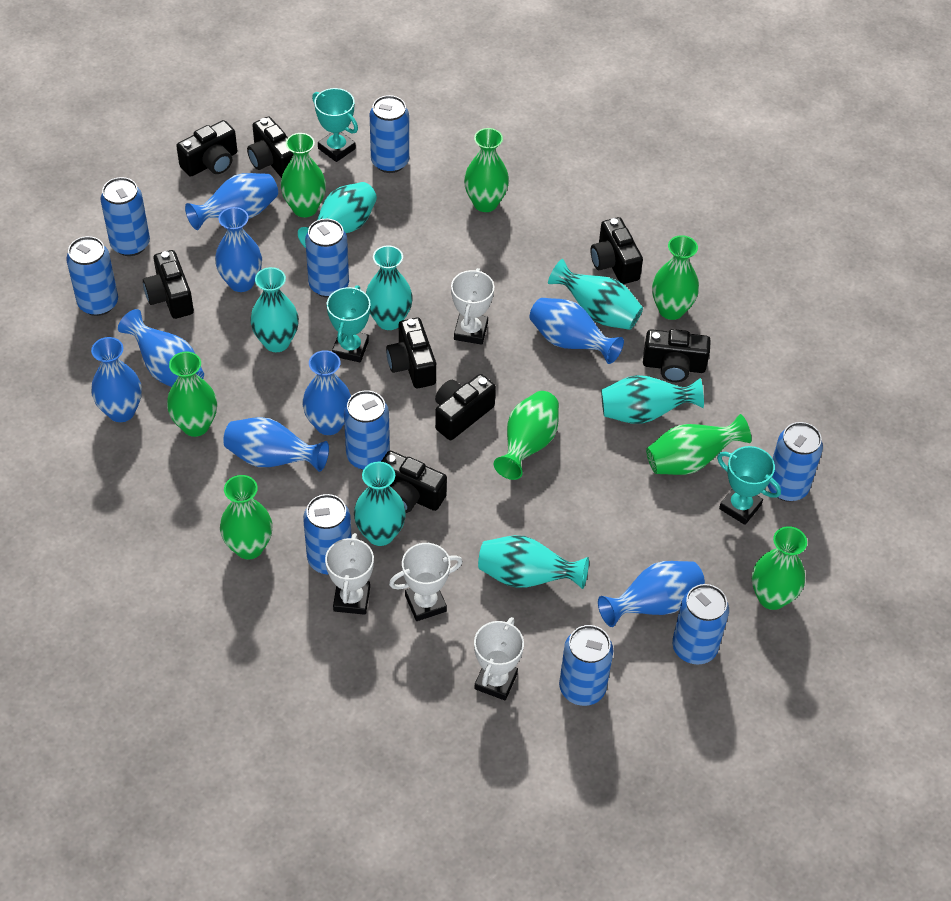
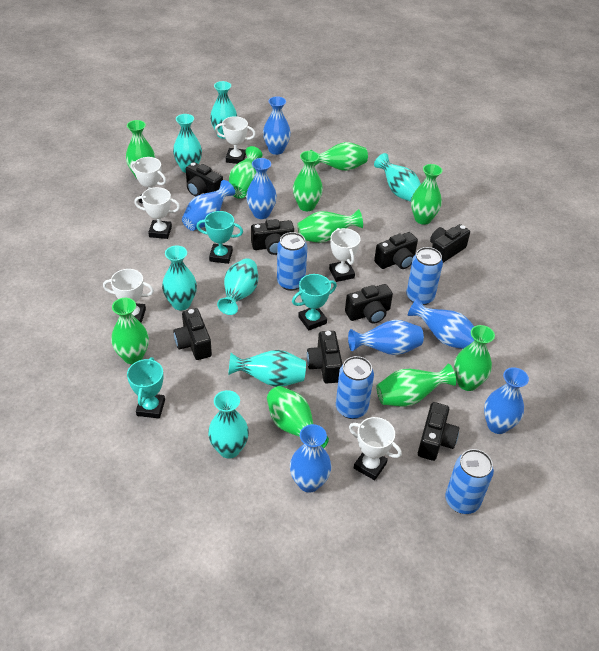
blue can: [66,236,118,316] [100,177,150,256] [303,494,352,575] [305,219,349,298] [344,390,390,470] [370,95,409,173] [559,625,613,706] [672,584,729,665] [768,422,823,502] = 9 -> [277,232,307,291] [336,356,374,419] [406,247,443,305] [445,449,494,514] = 4
blue vase: [91,337,142,422] [118,309,204,387] [185,173,278,230] [215,207,262,292] [223,417,329,472] [302,350,351,435] [530,298,624,364] [598,561,705,627] = 8 -> [182,180,235,231] [246,158,277,219] [263,96,291,155] [290,424,331,493] [348,320,424,355] [407,297,474,349] [484,367,529,434] = 7
green vase: [167,351,217,437] [220,475,272,560] [281,133,326,217] [464,128,509,212] [494,391,559,480] [646,414,752,475] [652,235,699,320] [752,526,807,610] = 8 -> [111,298,149,364] [126,120,155,178] [229,146,262,199] [267,386,329,448] [293,151,323,211] [297,209,363,243] [310,142,368,171] [376,364,456,407] [411,164,442,225] [454,325,495,391] = 10
white trophy: [325,533,374,615] [389,543,463,621] [451,268,494,345] [474,617,524,700] = 4 -> [103,269,154,323] [131,157,166,204] [134,187,180,239] [215,116,256,164] [329,228,361,282] [349,417,402,480] = 6

